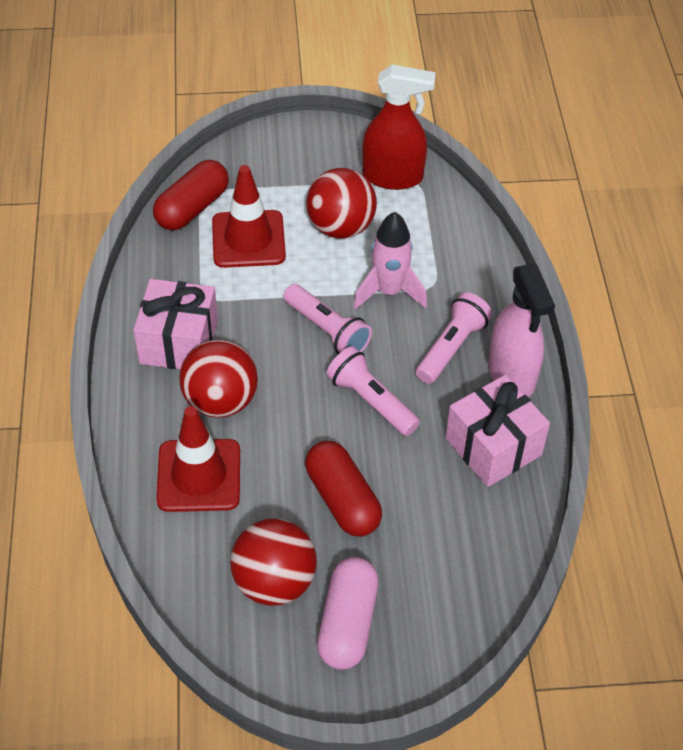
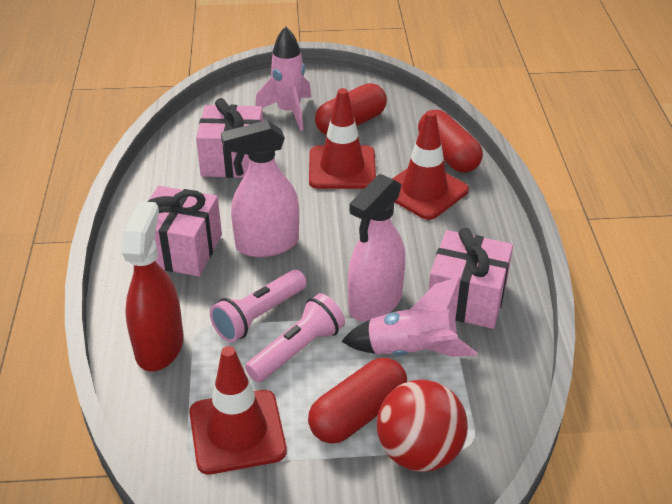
pink capsule: [317,557,379,669] = 1 -> none = 0
pink flashlight: [284,284,372,354] [326,346,420,436] [415,292,492,384] = 3 -> [210,270,307,342] [245,293,345,383] = 2
pink gift: [133,279,218,369] [445,375,550,487] = 2 -> [147,186,222,276] [196,98,263,178] [428,228,513,329] = 3
pink rocket: [353,212,427,309] = 1 -> [255,26,312,131] [341,276,477,357] = 2
pink spray bottle: [488,264,555,397] = 1 -> [221,120,299,257] [348,174,405,322] = 2
red ball: [179,340,258,418] [230,518,317,606] [306,168,377,239] = 3 -> [377,379,468,472] = 1
red capsule: [153,160,229,230] [305,441,382,537] = 2 -> [308,358,407,443] [315,83,387,135] [418,110,483,173] = 3
red traffic cone: [156,406,240,512] [212,165,286,268] = 2 -> [189,346,287,475] [309,88,376,189] [392,110,469,220] = 3

